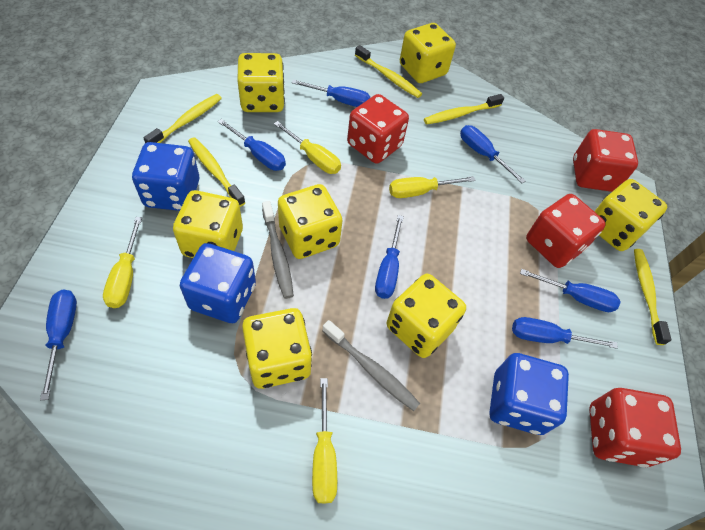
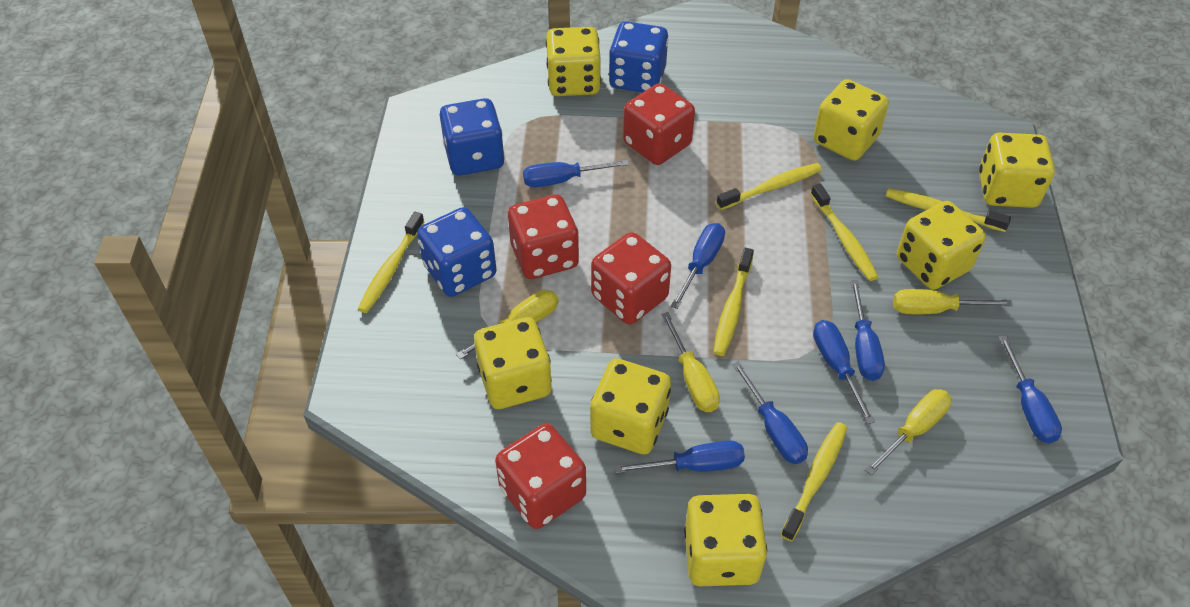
grey toothbrush: [262,201,294,299] [322,320,420,411] = 2 -> none = 0
yellow toothbrush: [143,94,222,143] [188,137,245,207] [355,45,422,98] [424,94,504,124] [634,249,671,345] = 5 -> [358,212,425,313] [713,248,754,356] [717,163,822,210] [781,422,847,541] [811,183,878,281] [886,188,1011,232] = 6

